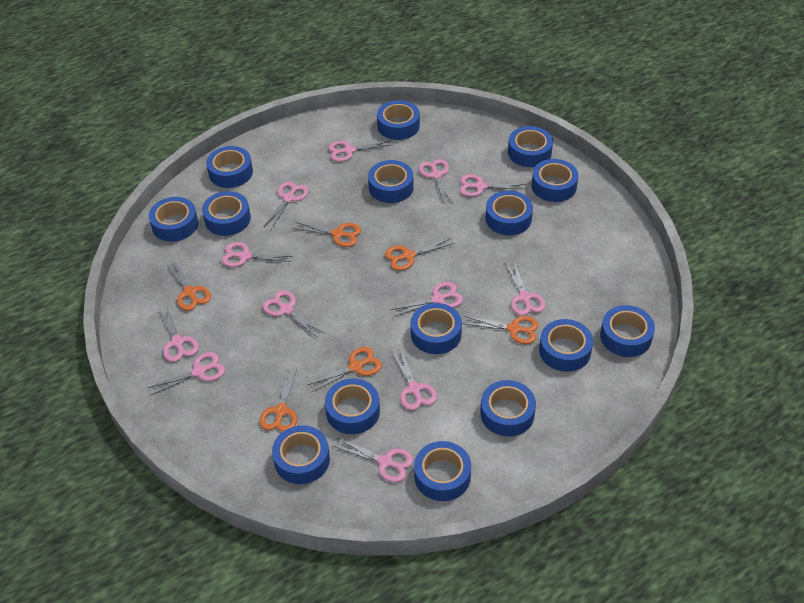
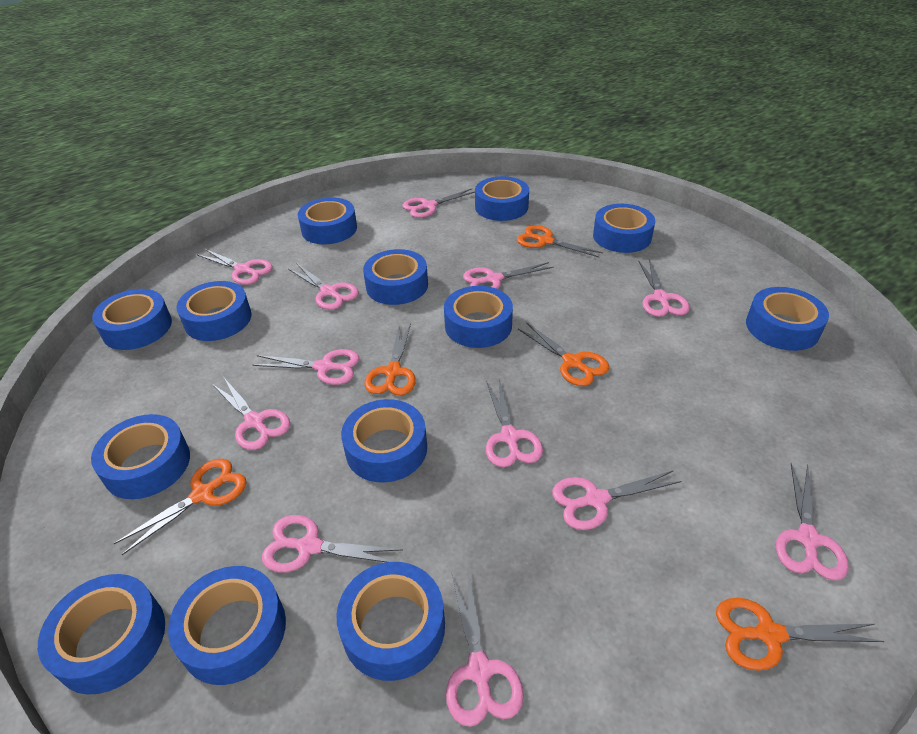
blue tape: [149,197,198,242] [202,191,251,236] [206,146,253,188] [272,425,330,484] [325,378,380,434] [368,160,414,203] [377,100,420,140] [410,303,462,354] [414,441,471,501] [480,380,536,436] [485,191,533,235] [508,126,553,167] [532,159,578,202] [539,319,593,372] [600,305,655,357] = 15 -> [38,574,165,695] [91,414,190,499] [92,289,172,350] [168,566,286,685] [176,281,252,341] [298,197,357,244] [336,562,445,681] [341,399,427,482] [363,249,428,305] [444,286,513,348] [475,176,529,221] [593,204,655,253] [746,287,829,351] = 13
orange scissors: [167,261,211,311] [260,368,297,432] [292,222,361,247] [308,347,382,392] [385,238,454,271] [463,316,539,344] = 6 -> [114,459,247,555] [364,324,416,396] [517,225,603,257] [518,322,609,386] [716,598,885,671] = 5

